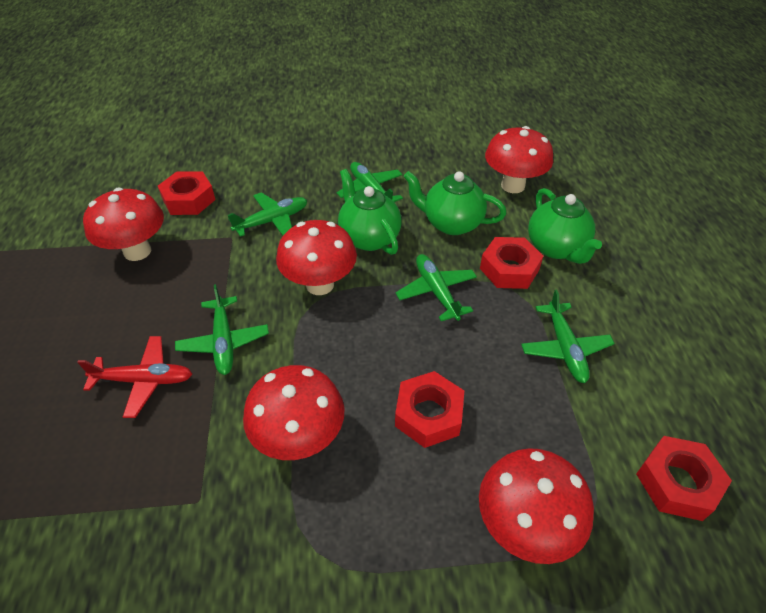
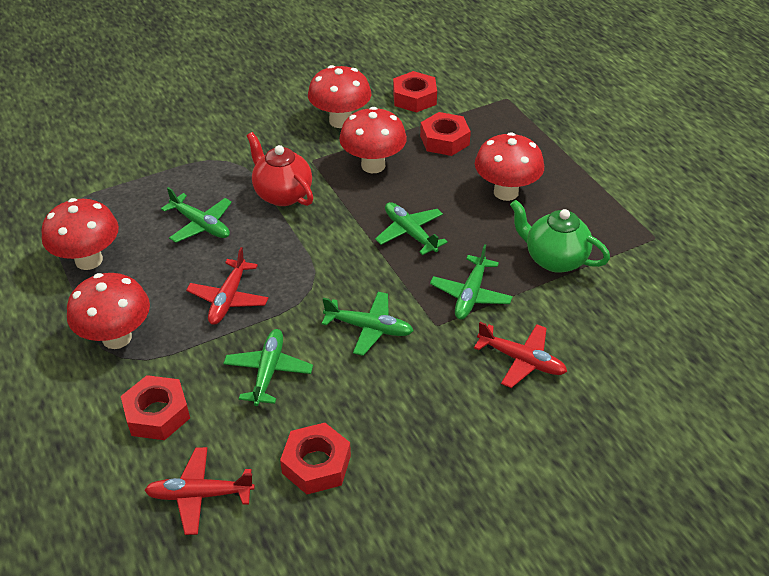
green teapot: [338,169,402,255] [404,171,506,235] [528,188,602,264] = 3 -> [510,200,610,273] = 1
red plane: [77,336,192,418] = 1 -> [144,447,255,535] [186,247,268,325] [474,322,567,388] = 3
red teapot: none = 0 -> [247,132,313,206] = 1

